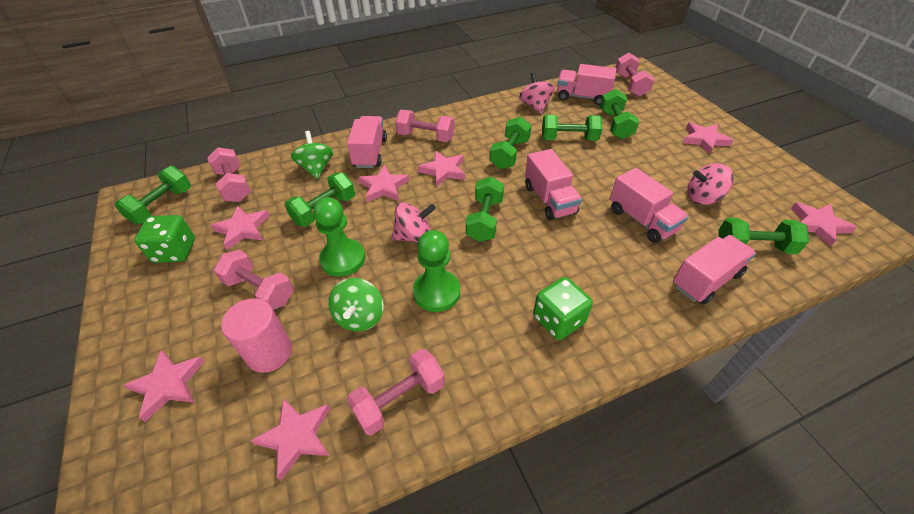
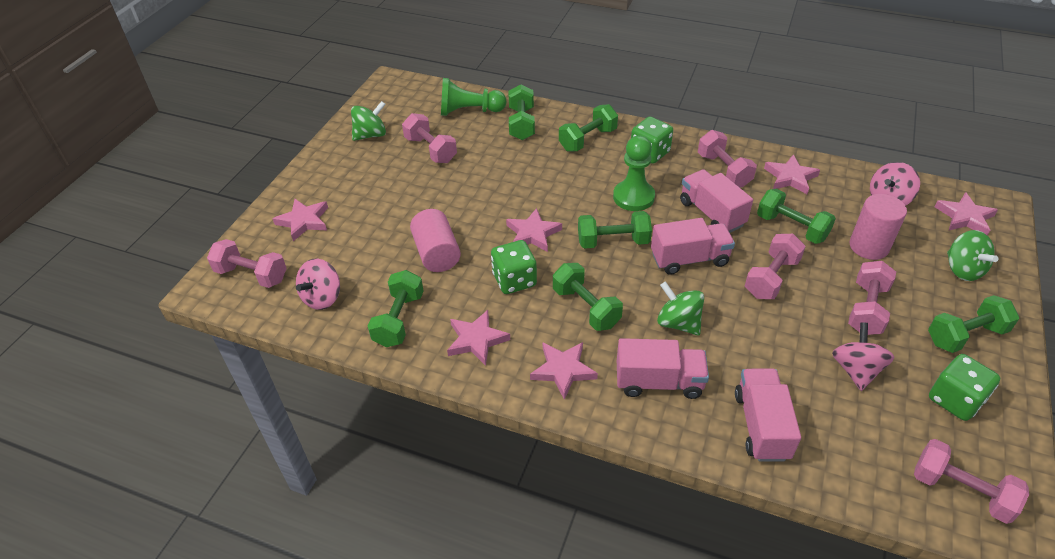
green dice: [135,215,195,263] [533,277,593,340] = 2 -> [491,240,537,294] [631,117,673,163] [929,354,1000,421] = 3
green spinning top: [291,131,333,179] [328,278,384,332] = 2 -> [351,101,386,141] [657,281,704,336] [947,230,999,281] = 3
pink cylinder: [221,298,292,373] = 1 -> [410,209,461,272] [850,194,907,260] = 2
pink dumbbell: [207,147,251,202] [214,250,293,310] [347,349,445,436] [395,110,454,142] [615,53,654,97] = 5 -> [207,239,287,288] [402,113,457,163] [698,130,757,188] [745,234,806,299] [848,261,896,335] [914,439,1029,524] = 6
pink star: [123,350,205,422] [211,205,270,250] [251,398,330,481] [358,165,409,202] [418,151,465,187] [682,122,733,154] [791,202,857,246] = 7 -> [273,199,328,241] [447,310,510,366] [506,208,562,252] [530,342,598,400] [764,155,820,194] [935,192,998,235] = 6
pink truck: [347,116,387,168] [525,149,582,220] [557,64,616,105] [610,168,689,243] [673,235,756,305] = 5 -> [617,338,709,399] [651,218,735,275] [680,169,753,233] [735,369,801,462] = 4

